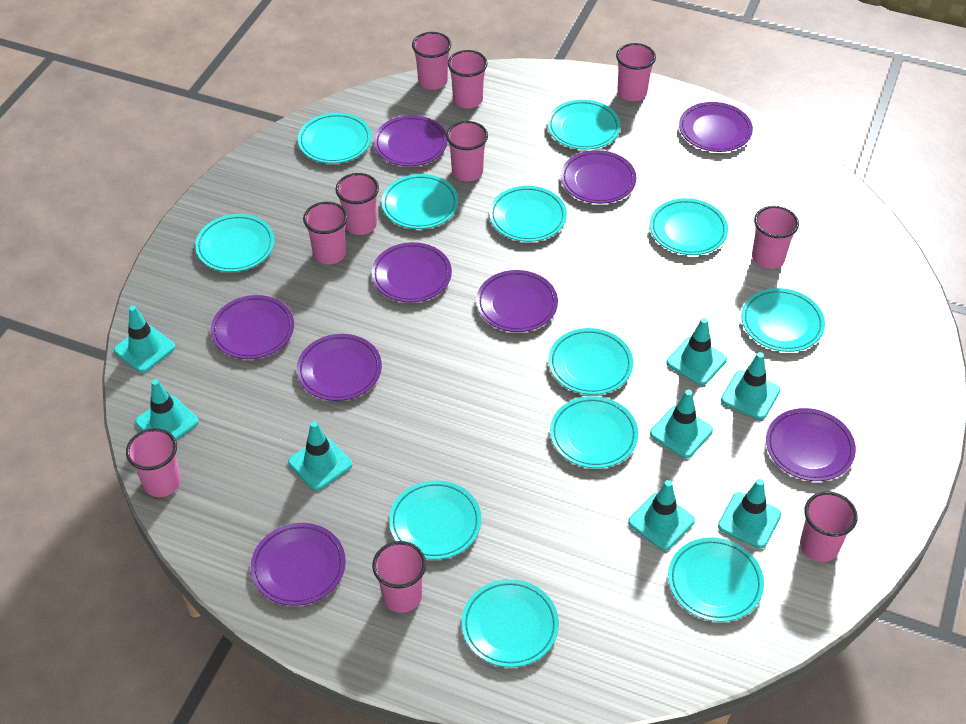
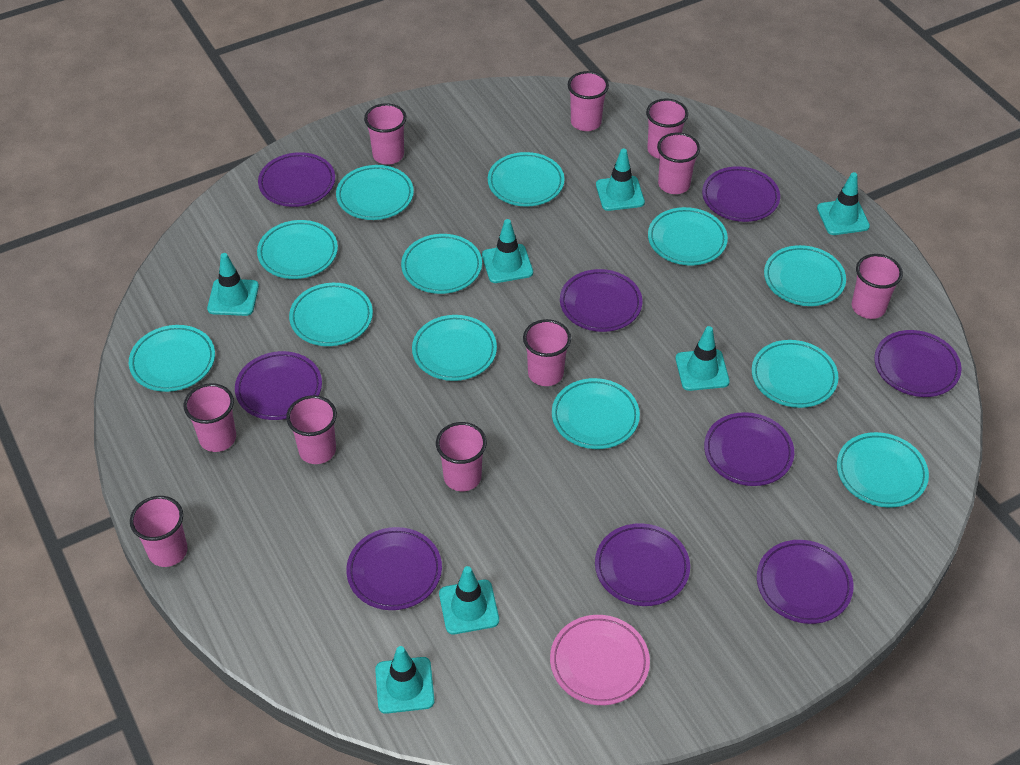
pink plate: none = 0 -> [550,615,650,705] = 1
turquoise traffic cone: [114,305,175,373] [135,379,199,440] [288,421,352,491] [628,480,695,551] [650,390,713,458] [667,318,727,385] [718,479,781,549] [721,352,780,420] = 8 -> [207,253,259,316] [375,646,435,714] [439,566,499,634] [482,219,533,283] [596,149,645,211] [676,326,730,391] [817,172,870,235] = 7

